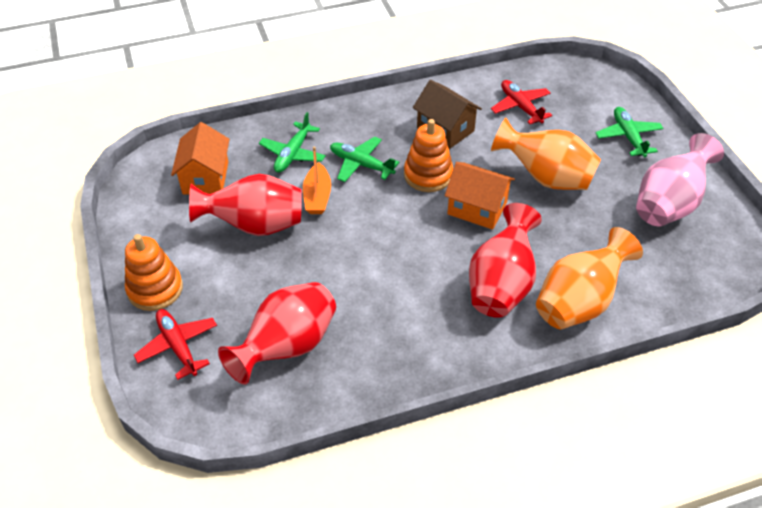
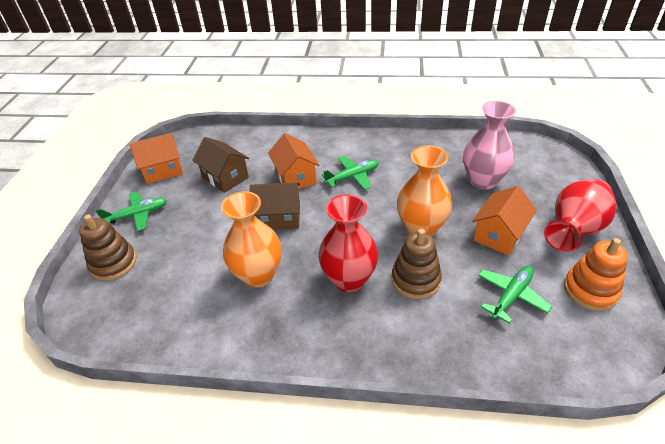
brown house: [413,80,482,149] = 1 -> [192,137,249,193] [250,182,300,230] = 2
brown stacking toy: none = 0 -> [79,215,137,281] [392,229,442,299] = 2
orange boat: [303,146,331,214] = 1 -> none = 0
orange house: [171,122,230,194] [445,162,515,229] = 2 -> [130,133,183,184] [268,133,319,189] [472,186,537,256] = 3
orange stacking toy: [125,234,183,311] [404,119,453,192] = 2 -> [564,238,628,311] = 1
red plane: [134,309,217,380] [491,80,552,124] = 2 -> none = 0
red vase: [189,174,302,236] [218,282,336,385] [469,203,542,318] = 3 -> [318,194,378,292] [544,179,617,252] = 2

